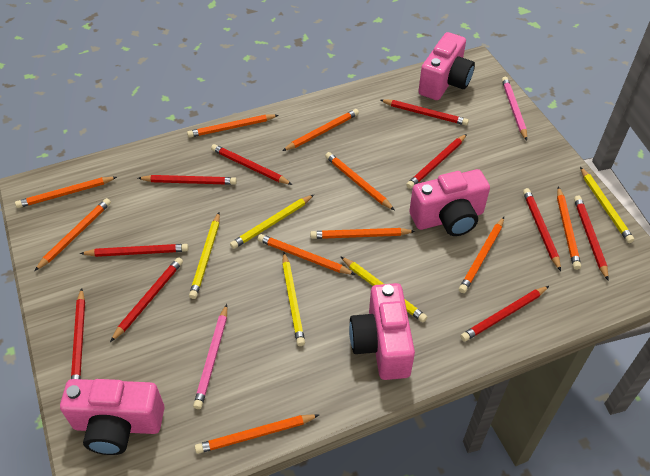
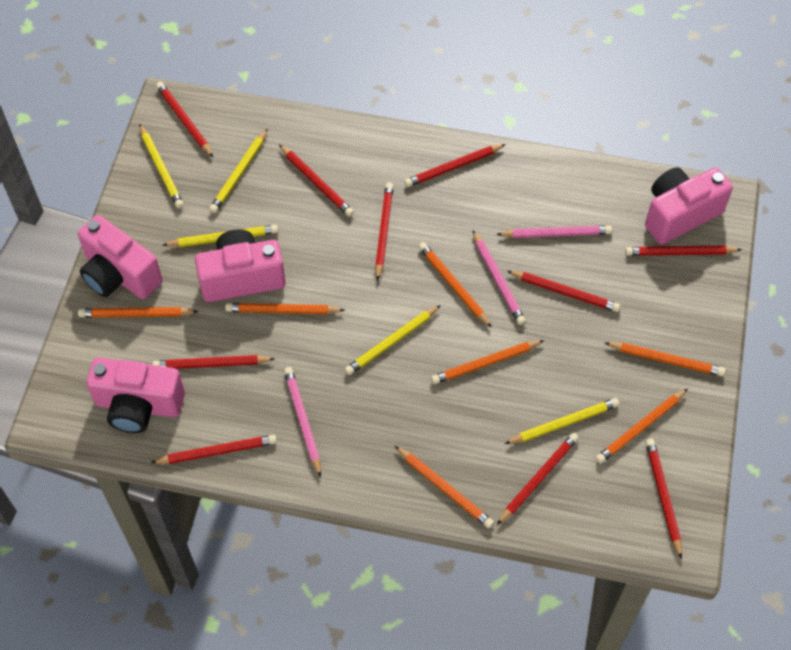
orange pencil: [15,177,117,208] [35,198,111,271] [187,115,279,138] [195,414,319,454] [258,234,356,275] [282,109,359,151] [310,228,415,239] [325,152,394,210] [459,217,504,293] [557,186,581,270] = 10 -> [78,307,199,318] [225,303,345,314] [395,446,494,528] [418,242,492,328] [431,340,544,384] [596,388,688,464] [605,342,726,376] = 7
pink pencil: [193,304,227,409] [502,77,527,141] = 2 -> [284,367,321,477] [473,230,526,325] [496,226,612,238] = 3

